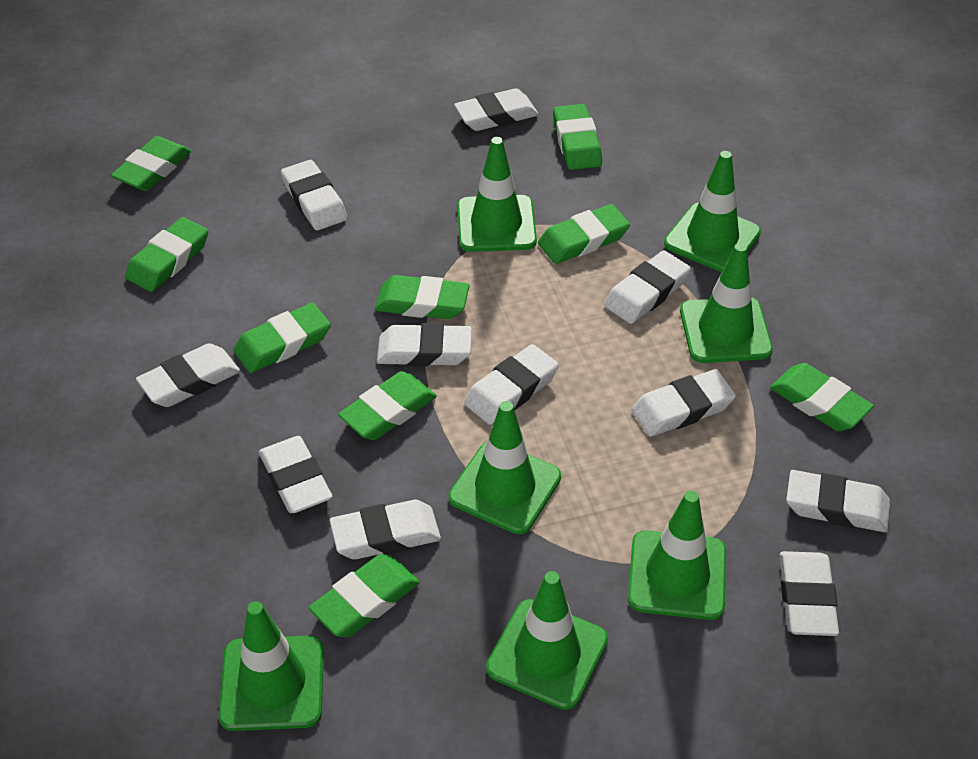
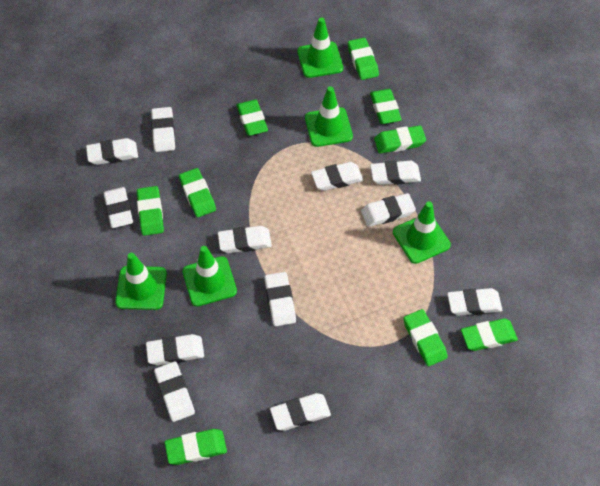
green traffic cone: [219,601,324,731] [449,401,561,534] [457,137,537,252] [486,571,608,710] [628,491,726,620] [664,151,761,272] [680,243,773,363] = 7 -> [115,253,167,310] [183,246,237,306] [297,17,343,78] [305,86,353,147] [393,201,451,264] = 5
white eraser: [136,343,240,407] [259,436,332,513] [281,160,348,230] [330,500,441,559] [377,323,472,366] [454,88,539,131] [464,344,559,425] [604,250,691,324] [632,369,736,437] [780,551,839,636] [786,470,890,532] = 11 -> [86,138,138,165] [104,187,133,228] [146,334,204,365] [151,107,175,152] [154,361,195,422] [218,226,272,253] [264,272,296,326] [270,393,331,431] [311,162,363,191] [361,193,416,227] [370,161,421,185] [447,288,502,316] = 12

